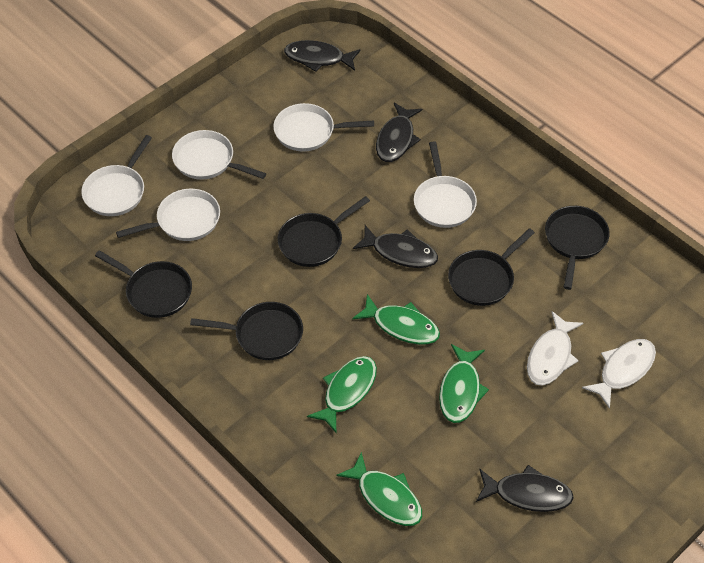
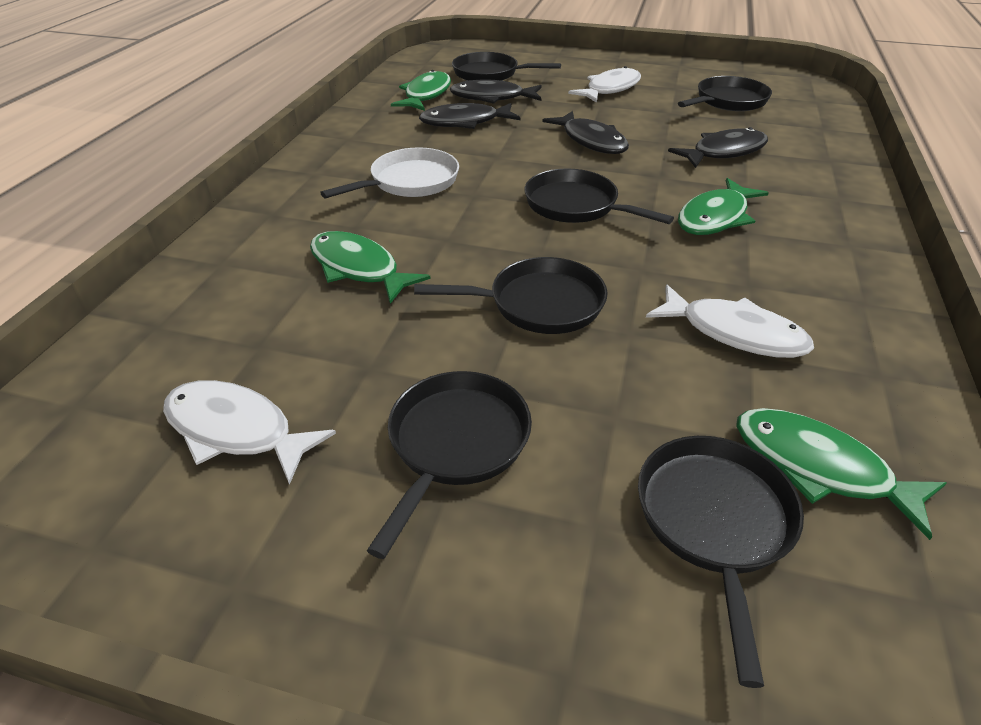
black pan: [95,250,192,318] [190,302,303,360] [278,196,370,267] [448,228,535,306] [545,206,610,290] = 5 -> [367,371,532,559] [414,257,608,334] [452,52,561,81] [524,169,674,224] [638,436,804,688] [678,76,772,111] = 6
white fish: [527,311,583,386] [582,339,656,409] = 2 -> [163,380,336,485] [568,66,641,103] [646,284,814,358] = 3
white pan: [81,135,152,216] [116,189,220,241] [172,130,266,180] [273,103,374,152] [414,141,477,228] = 5 -> [320,147,459,198] = 1

